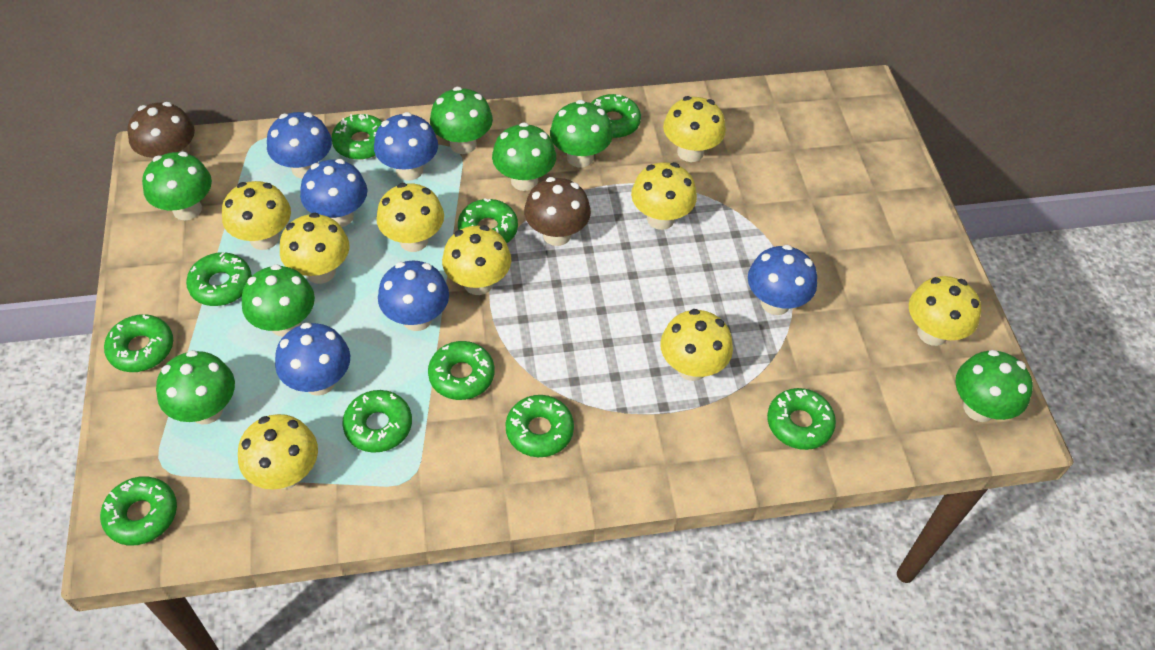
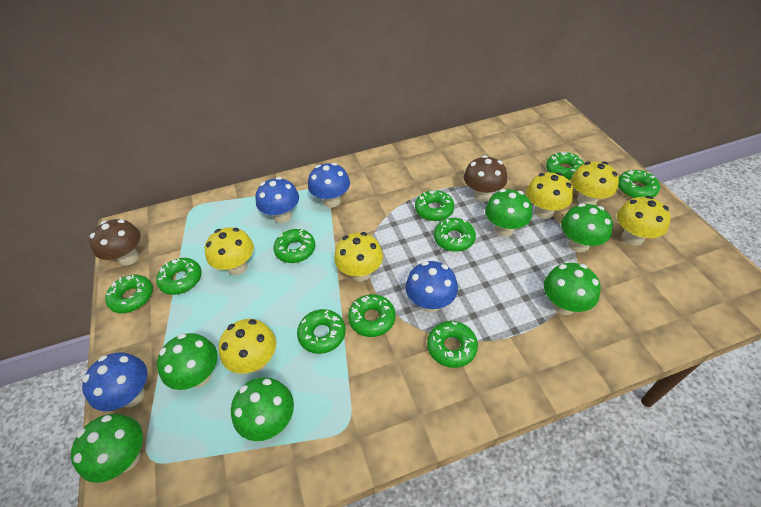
blue mushroom: [267,112,332,179] [275,323,350,396] [300,159,367,227] [374,112,438,180] [378,261,449,331] [748,245,817,315] = 6 -> [82,352,147,411] [255,177,299,223] [308,163,350,208] [406,261,458,312] = 4
green mushroom: [142,152,212,220] [156,350,235,425] [242,264,315,337] [430,87,493,154] [492,122,556,191] [550,100,613,167] [956,350,1033,422] = 7 -> [71,414,143,483] [157,333,218,390] [231,377,294,441] [485,189,532,237] [544,263,601,315] [561,203,613,253] = 6
yellow mushroom: [222,181,291,250] [238,414,318,490] [280,213,350,284] [376,183,444,252] [442,225,511,295] [631,162,697,230] [660,309,733,381] [663,96,726,162] [909,276,981,346] = 9 -> [205,227,254,275] [219,319,276,374] [334,232,383,282] [526,172,573,219] [571,161,619,205] [617,196,671,245] = 6

